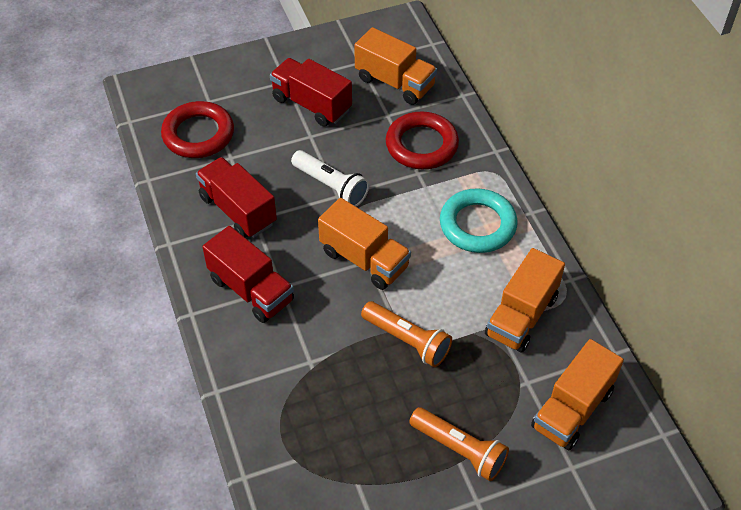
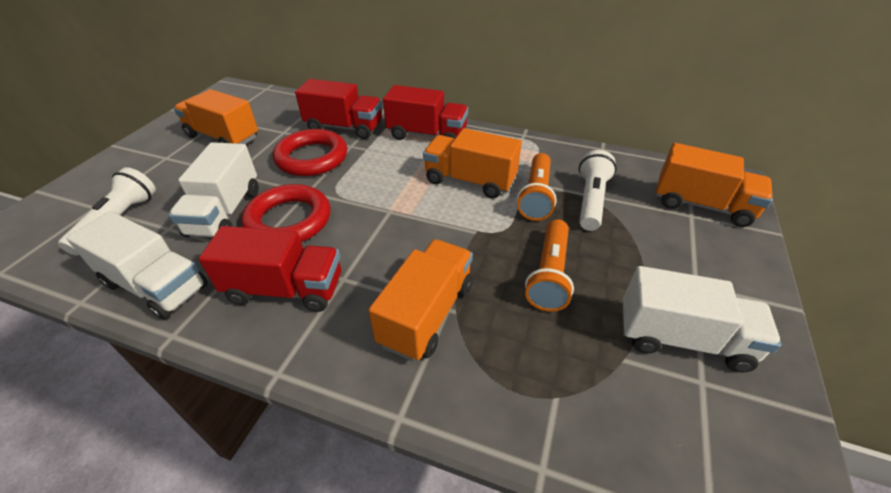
turquoise ring: [440,188,518,253] = 1 -> none = 0
white flashlight: [291,150,369,206] = 1 -> [58,167,156,256] [579,150,617,231] = 2
white truck: none = 0 -> [66,211,208,320] [168,142,259,238] [622,266,781,373] = 3

